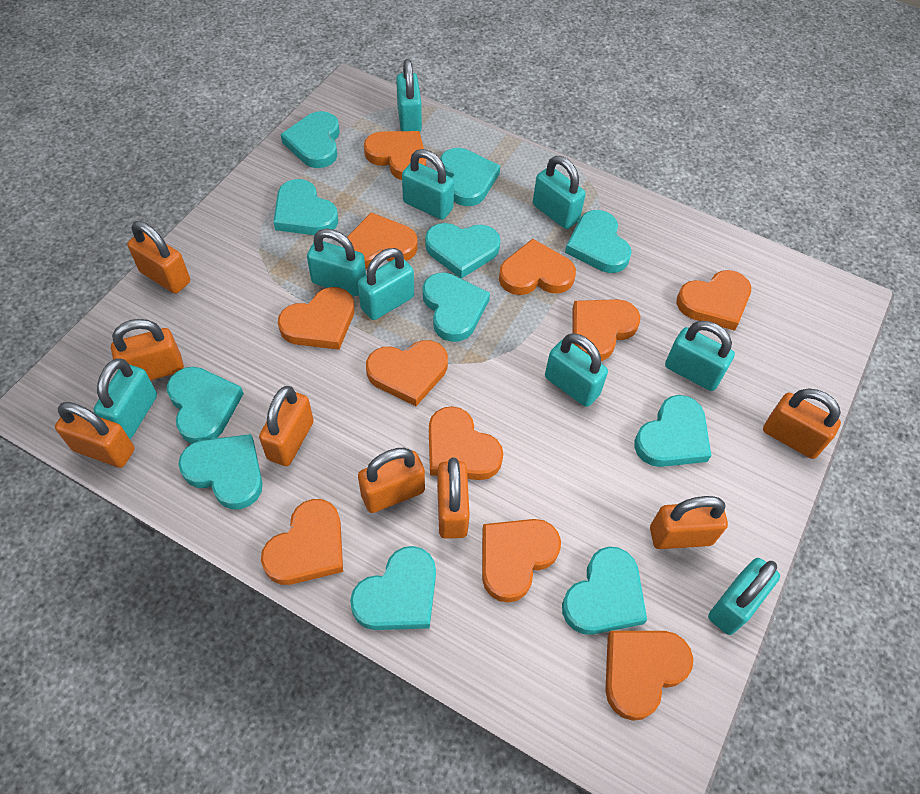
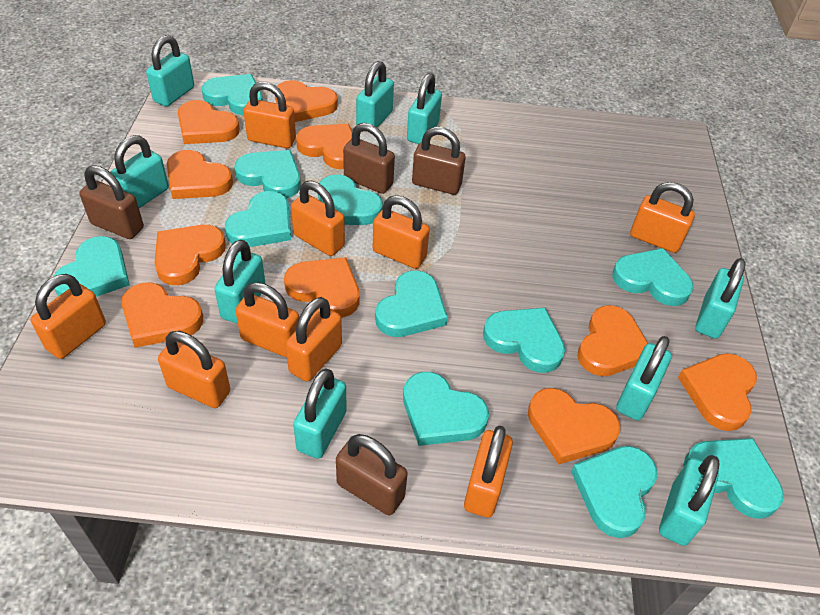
brown padlock: none = 0 -> [79,165,144,239] [336,434,408,516] [343,123,395,194] [412,127,466,195] = 4
orange heart: [261,499,343,585] [278,287,355,350] [347,212,418,269] [364,131,426,180] [366,340,448,406] [429,406,503,480] [482,519,561,603] [499,239,576,295] [572,299,640,361] [605,631,693,721] [676,270,751,331] = 11 -> [121,282,203,348] [154,225,226,285] [167,150,233,199] [178,100,240,144] [275,80,338,122] [284,257,359,318] [296,124,352,169] [528,388,620,464] [577,305,648,376] [678,353,757,431] = 10
orange padlock: [55,402,134,468] [111,319,184,381] [127,221,190,294] [259,386,314,466] [358,448,425,513] [437,458,470,539] [650,496,728,549] [763,388,841,459] = 8 -> [30,274,106,359] [158,331,230,408] [235,282,299,358] [244,82,296,148] [286,297,342,382] [291,181,345,256] [373,195,430,269] [464,426,513,518] [630,182,695,253] = 9

